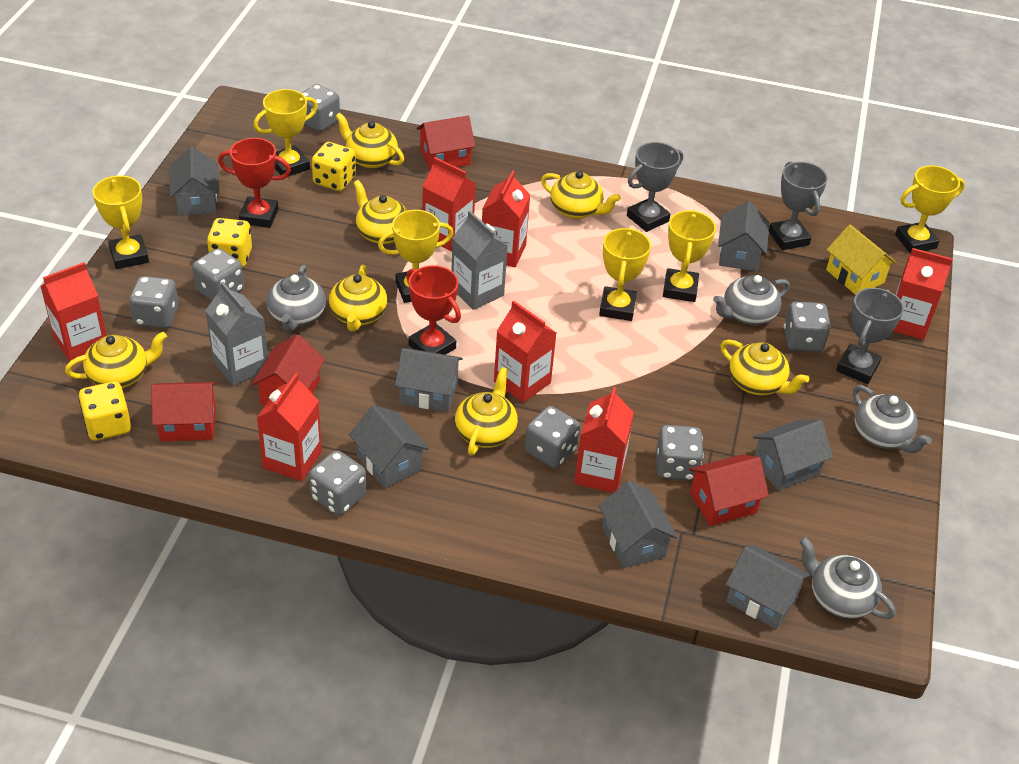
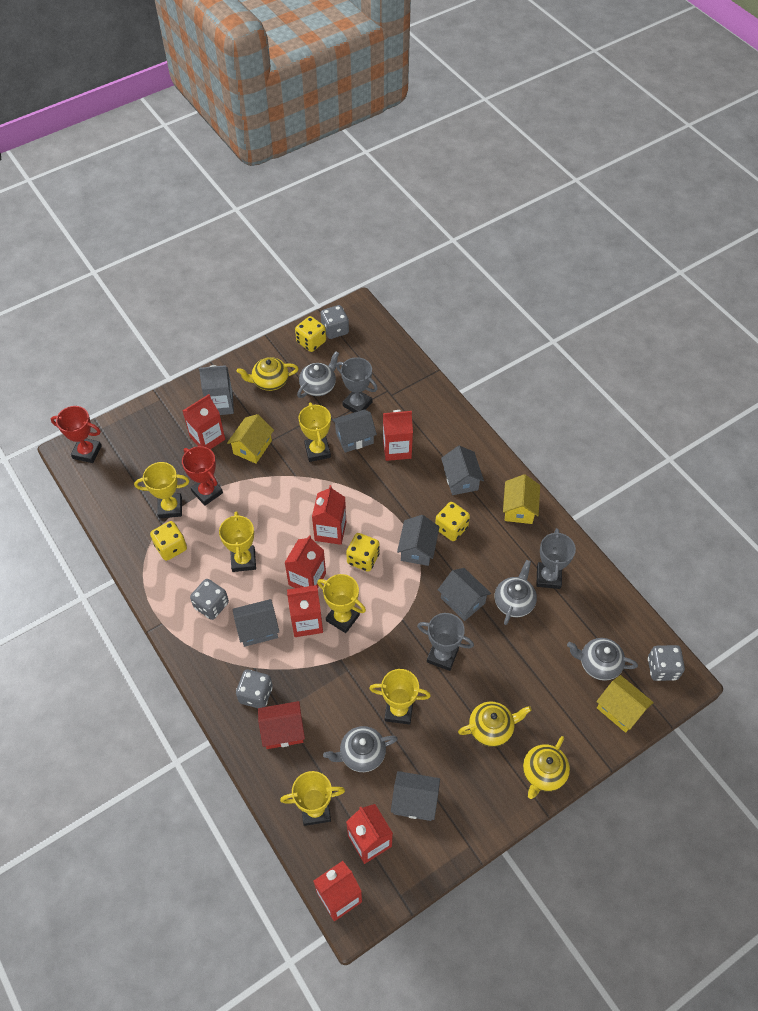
grey carton: [205,282,268,386] [452,211,508,310] = 2 -> [199,365,234,415] = 1
grey dice: [129,276,179,329] [192,248,244,301] [302,84,340,132] [309,450,366,516] [525,406,580,468] [656,425,704,481] [784,302,831,352] = 7 -> [190,579,229,620] [236,669,273,708] [321,305,349,339] [648,645,685,681] = 4
grey house: [170,147,219,216] [349,405,429,488] [395,348,463,412] [598,481,678,568] [718,201,769,271] [726,545,810,629] [753,419,833,491] = 7 -> [233,599,279,647] [332,409,377,453] [391,771,440,821] [397,515,439,566] [438,568,491,621] [441,446,484,495] = 6
red house: [151,382,216,441] [252,335,325,406] [417,116,476,170] [689,455,769,526] = 4 -> [258,701,305,749] = 1
yellow dice: [78,381,131,441] [207,218,252,268] [312,142,356,191] = 3 -> [150,521,187,561] [295,316,326,352] [346,533,380,572] [435,502,470,541] = 4
yellow house: [826,224,897,295] = 1 -> [227,414,274,464] [503,474,540,524] [596,675,654,733] = 3
yellow teapot: [65,332,167,388] [329,265,387,331] [335,113,404,169] [353,180,408,244] [455,367,518,456] [541,171,621,219] [720,339,809,395] = 7 -> [237,357,299,391] [458,701,532,747] [523,736,570,799] = 3

